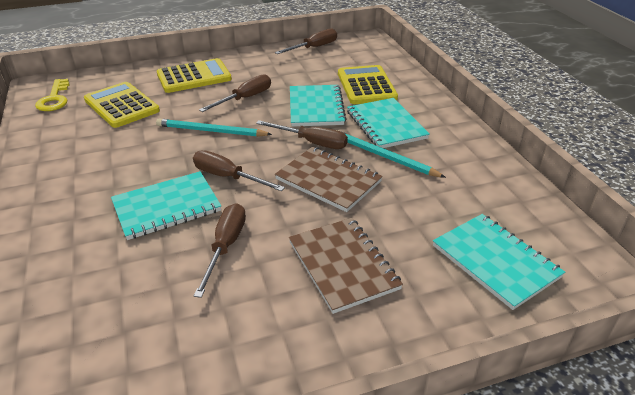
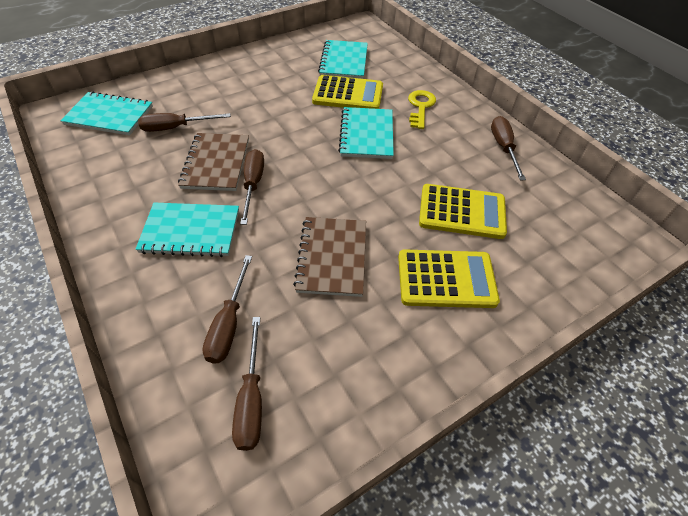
turquoise pencil: [156,118,272,137] [337,130,446,178] = 2 -> none = 0

